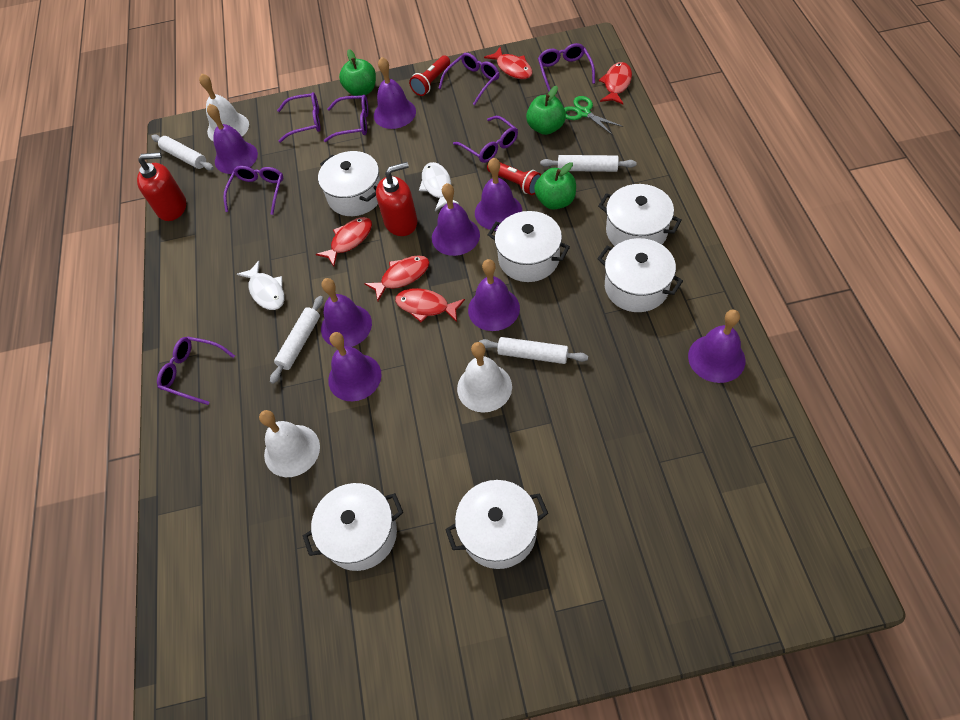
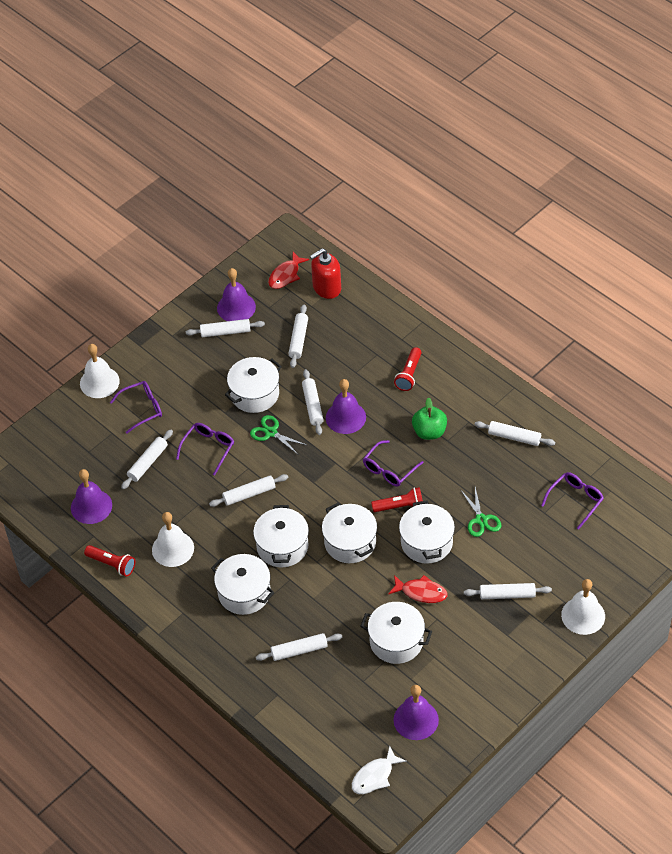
green apple: [339,49,376,96] [526,86,566,135] [534,162,576,210] = 3 -> [412,397,447,440] = 1
green scissors: [564,96,624,135] = 1 -> [250,415,306,454] [460,487,501,537] = 2
purple bell: [207,104,258,174] [321,278,372,347] [328,332,382,401] [374,57,416,129] [432,183,480,256] [468,259,520,331] [475,157,522,231] [688,310,745,383] = 8 -> [71,469,112,524] [217,268,256,321] [326,379,366,434] [394,685,439,740] = 4
purple glasses: [157,336,235,405] [223,166,283,215] [277,92,321,143] [324,95,368,142] [439,53,499,105] [453,116,518,163] [538,43,595,91] = 7 -> [110,381,162,434] [176,423,234,475] [363,440,424,486] [541,472,604,530] = 4
red fish: [316,217,372,266] [364,255,430,301] [395,288,465,322] [484,47,533,79] [599,62,632,104] = 5 -> [268,252,309,289] [388,575,448,603] = 2
red flashlight: [409,55,450,96] [487,162,541,195] = 2 -> [84,545,135,577] [371,487,423,512] [394,347,422,391] = 3
red soap dispenser: [137,152,186,221] [376,162,417,236] = 2 -> [310,248,341,299] = 1
white fish: [237,261,285,310] [419,162,459,211] = 2 -> [352,746,407,794] = 1
white rolling pin: [151,135,214,170] [270,296,323,384] [479,337,588,364] [540,155,637,172] = 4 -> [121,429,173,489] [186,319,265,337] [209,474,288,507] [256,633,342,661] [288,304,308,368] [302,369,323,435] [464,583,552,599] [474,421,555,446] = 8

